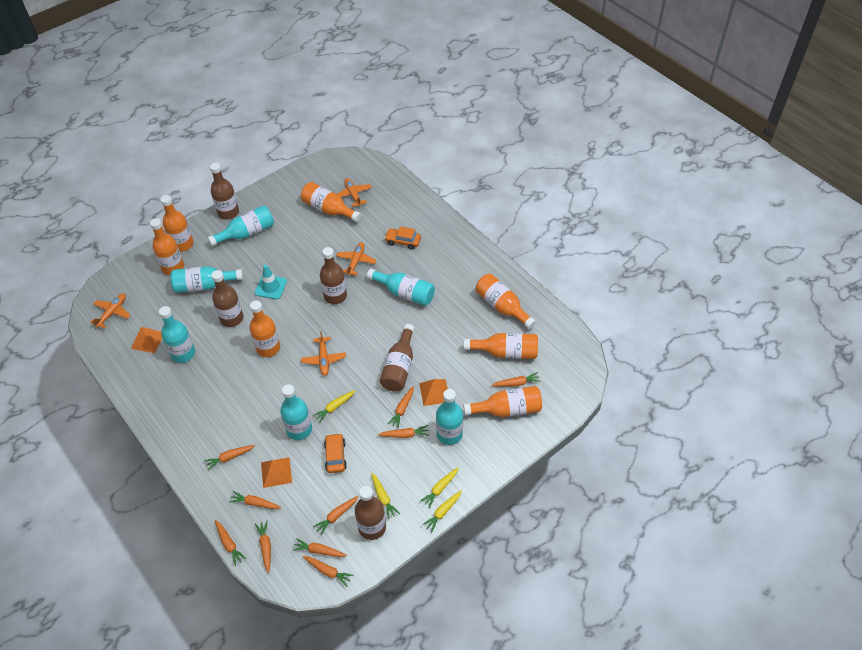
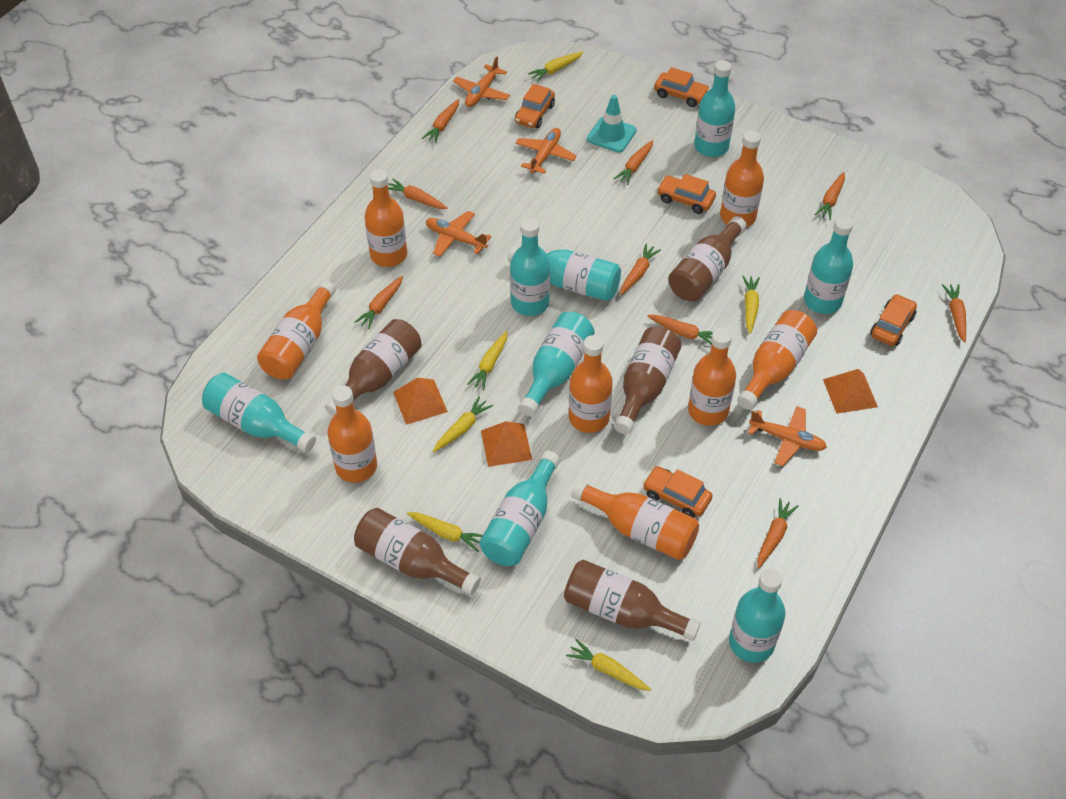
orange bottle: [150,218,184,275] [160,195,194,252] [250,300,280,357] [301,182,361,222] [463,386,542,417] [464,333,538,359] [476,274,536,329] = 7 -> [257,280,336,379] [328,385,377,483] [365,169,407,267] [569,335,613,433] [571,480,699,560] [688,328,736,426] [720,130,764,227] [737,310,817,410] = 8
orange car: [324,433,347,473] [384,226,421,250] = 2 -> [515,84,555,128] [643,466,713,518] [654,67,710,107] [657,174,716,214] [870,294,917,346] = 5
orange carrot: [204,445,255,470] [215,520,247,566] [229,491,281,509] [255,521,271,573] [292,538,347,557] [303,556,354,587] [313,496,359,535] [378,425,429,438] [388,386,414,428] [492,372,541,387] = 10 -> [354,276,403,329] [388,179,448,209] [422,99,459,143] [614,140,653,185] [620,244,661,295] [647,315,713,345] [758,498,798,568] [815,172,845,220] [942,284,966,343] = 9
turquoise bottle: [159,306,195,363] [170,266,243,293] [208,205,274,246] [280,384,312,440] [367,269,435,306] [436,389,463,445] = 6 -> [202,373,316,453] [480,451,560,566] [508,246,621,301] [510,218,550,316] [519,312,594,417] [694,60,735,157] [729,568,785,663] [804,216,853,314] = 8
yellow carrot: [313,390,355,423] [371,473,400,519] [420,467,459,508] [422,490,462,532] = 4 -> [407,512,483,552] [433,396,493,452] [467,331,508,390] [528,52,583,82] [566,639,651,691] [742,276,760,334] = 6

